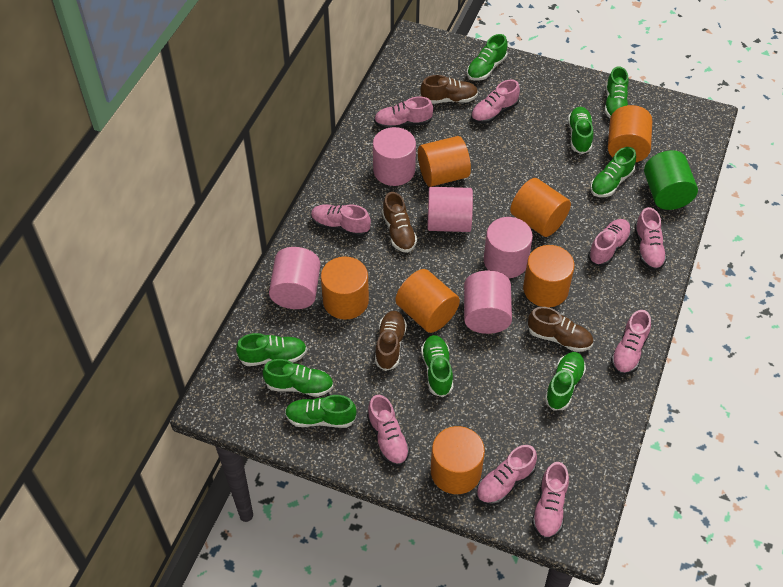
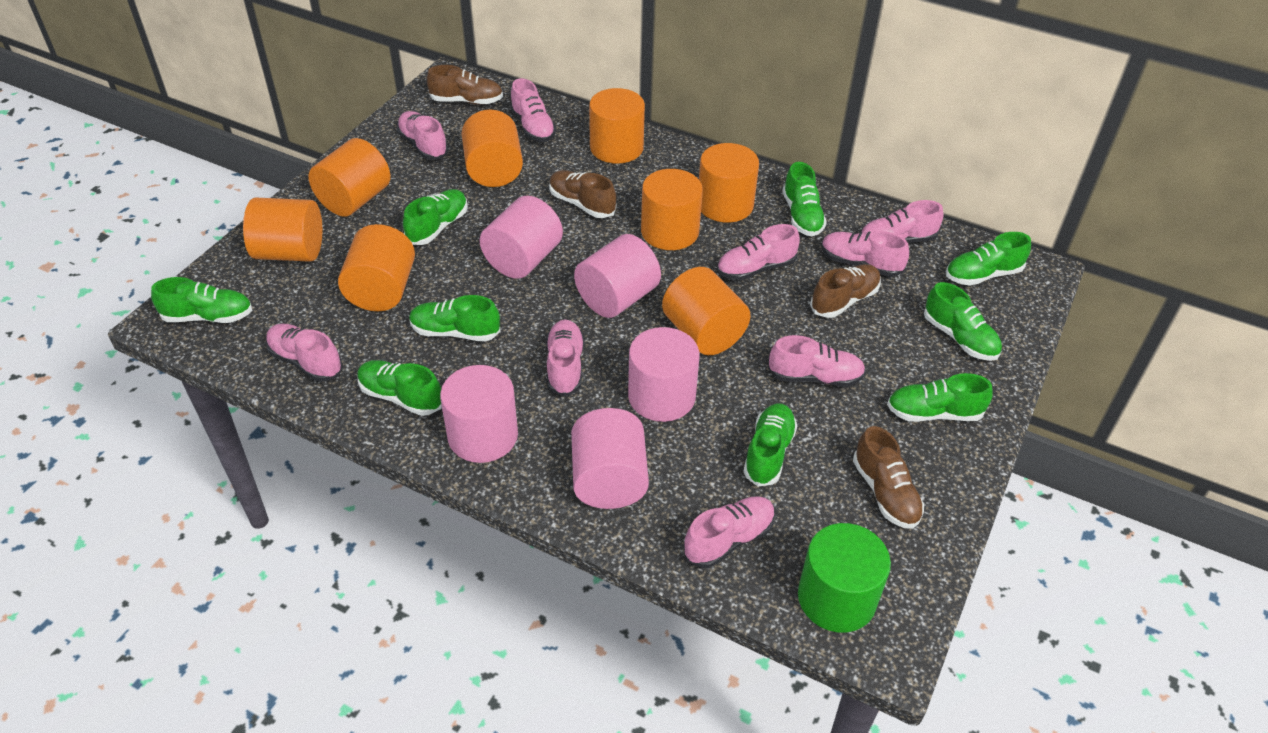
orange cylinder: [321,257,369,320] [395,269,460,333] [418,136,471,187] [431,426,485,494] [510,178,571,237] [523,245,575,307] [608,105,652,163] = 7 -> [243,198,322,262] [308,138,391,217] [338,224,415,311] [461,110,523,187] [589,88,645,164] [641,169,703,250] [662,267,751,355] [699,143,759,223] = 8

